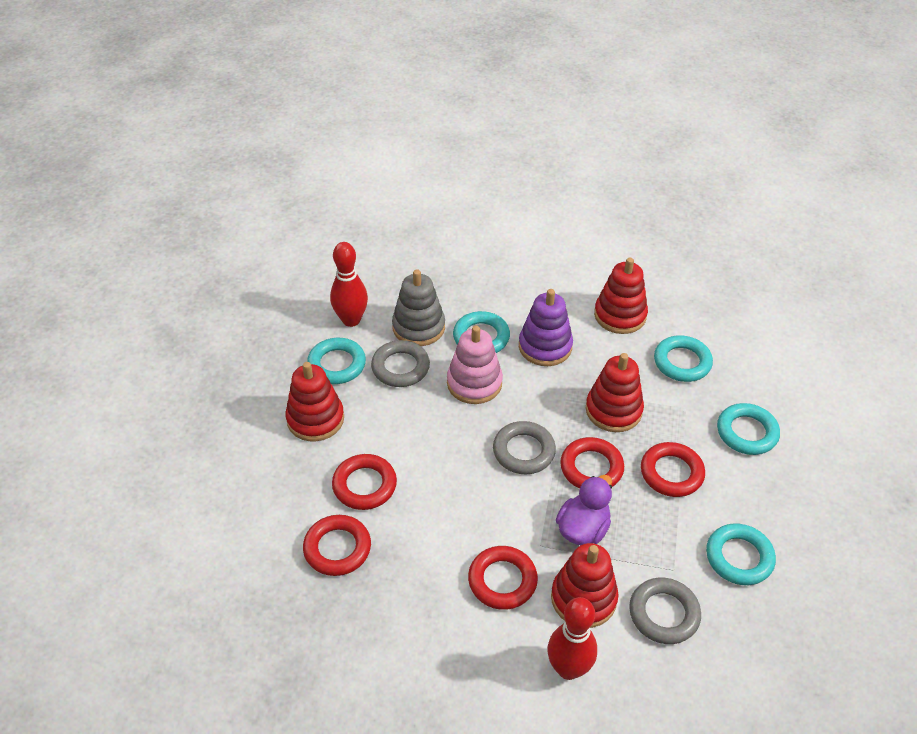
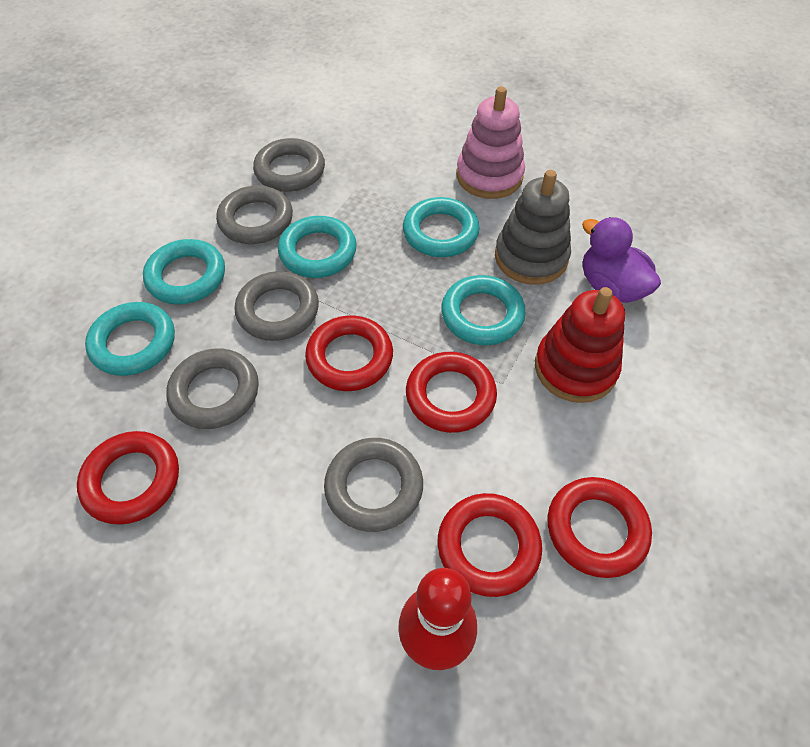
grey ring: [371,340,430,387] [493,421,556,474] [629,578,701,644] = 3 -> [166,348,259,429] [216,185,293,244] [235,271,319,341] [253,138,325,192] [324,438,423,532] = 5
purple stacking toy: [519,289,573,366] = 1 -> none = 0
red bowling pin: [330,242,368,327] [547,597,597,680] = 2 -> [398,568,477,670] = 1
red stacking toy: [286,362,344,441] [551,543,619,628] [586,353,644,432] [594,258,648,334] = 4 -> [535,287,625,403] = 1

